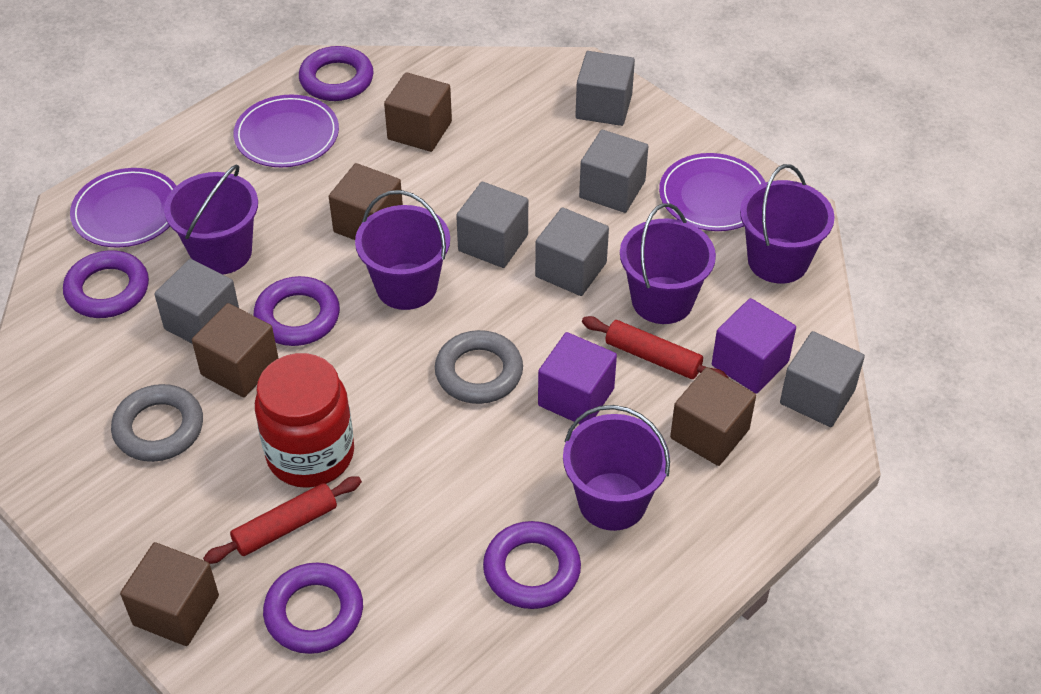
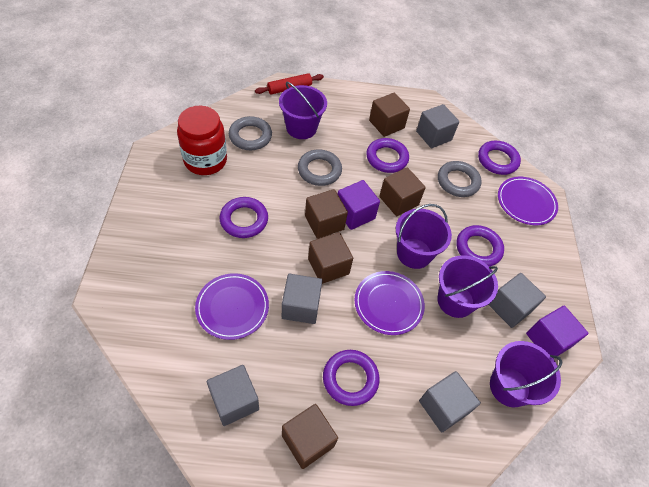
grey cube: [154,259,239,343] [456,182,528,268] [535,207,609,296] [575,51,635,126] [579,130,648,213] [780,331,865,427] = 6 -> [207,365,259,426] [282,274,323,324] [416,104,459,148] [419,371,481,432] [488,273,546,328] = 5
grey ring: [111,384,203,462] [435,330,523,404] = 2 -> [229,116,272,150] [298,150,342,186] [438,161,482,197] = 3
purple bucket: [164,164,258,275] [355,190,450,310] [563,405,670,531] [620,203,716,324] [740,164,835,284] = 5 -> [279,82,327,139] [396,204,452,269] [437,255,498,318] [490,341,563,407] = 4
red rolling pin: [203,476,362,564] [582,316,729,379] = 2 -> [255,73,324,94] = 1

